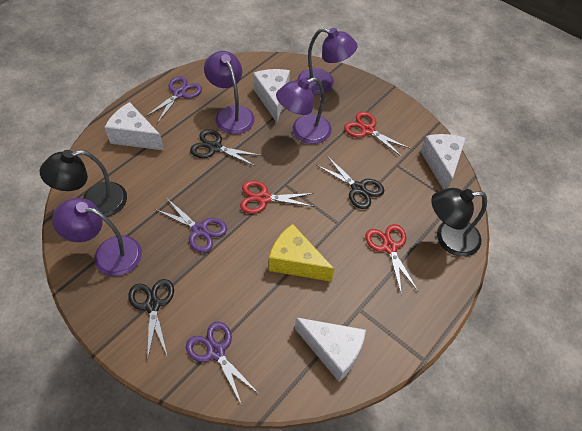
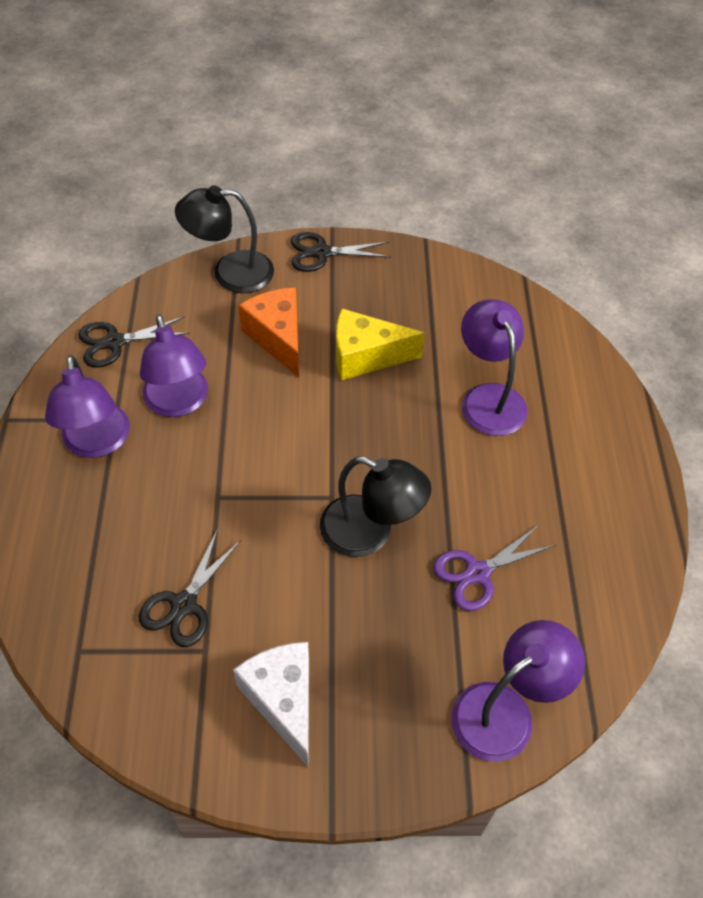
orange cheese: none = 0 -> [238,287,299,377] = 1
purple scissors: [145,76,202,123] [155,199,227,253] [186,321,259,405] = 3 -> [433,525,556,611] = 1
red scissors: [240,180,314,214] [344,112,411,157] [365,224,418,295] = 3 -> none = 0
white cheese: [104,102,164,150] [253,69,290,123] [295,317,366,382] [420,134,466,190] = 4 -> [233,642,309,767] = 1

